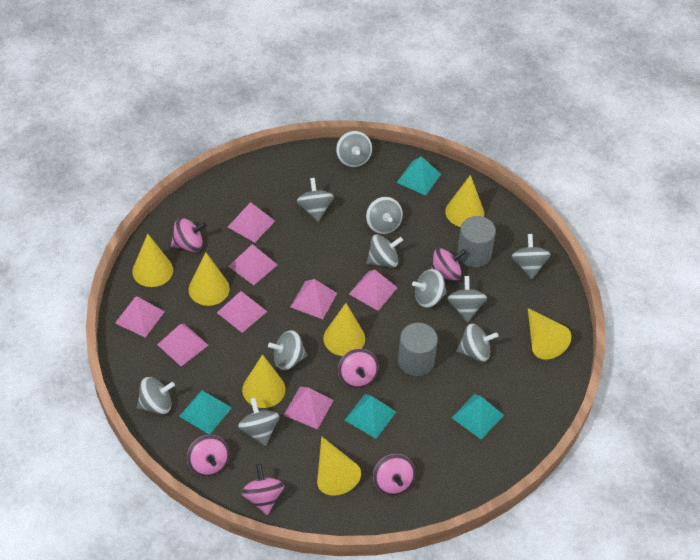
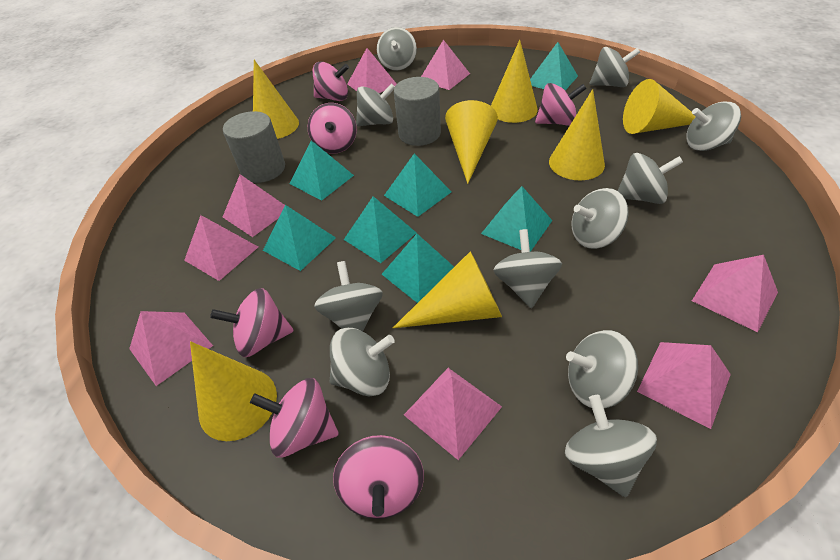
turquoise pyramid: [179,390,232,435] [345,394,396,439] [396,156,441,196] [452,394,504,439] = 4 -> [263,205,336,271] [290,140,354,201] [344,196,417,263] [382,234,454,303] [384,154,452,217] [481,186,553,252] [530,42,578,90] = 7

